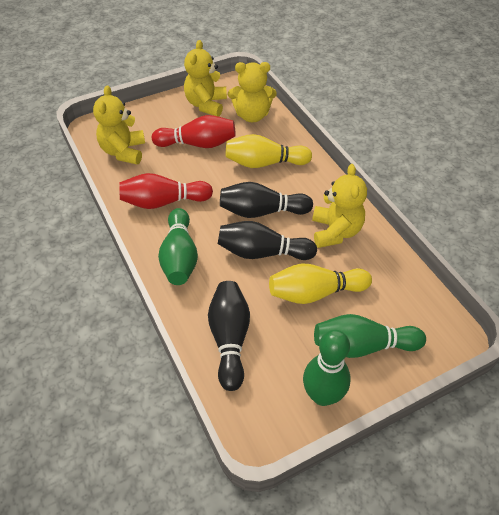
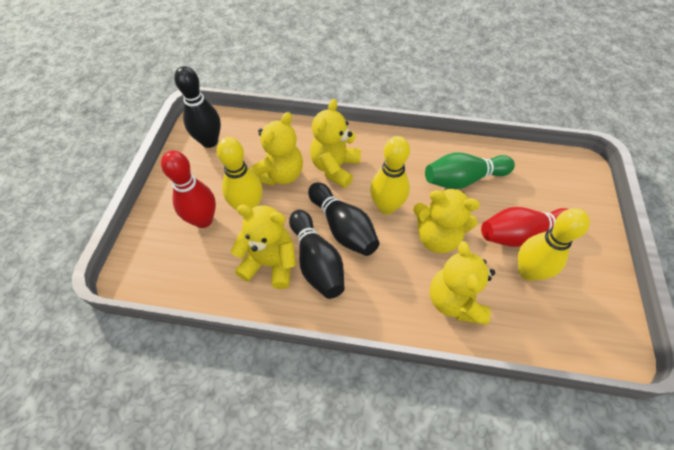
green bowling pin: [158,208,198,285] [303,330,350,406] [314,314,426,358] = 3 -> [425,152,515,189] = 1
yellow bowling pin: [225,134,312,168] [269,264,372,304] = 2 -> [217,137,263,210] [370,136,410,215] [518,208,590,281] = 3
yellow teddy bear: [93,85,145,164] [184,40,227,117] [228,62,277,122] [312,164,367,248] = 4 -> [231,205,296,289] [251,112,303,186] [310,99,361,188] [413,188,480,253] [430,241,495,325] = 5

